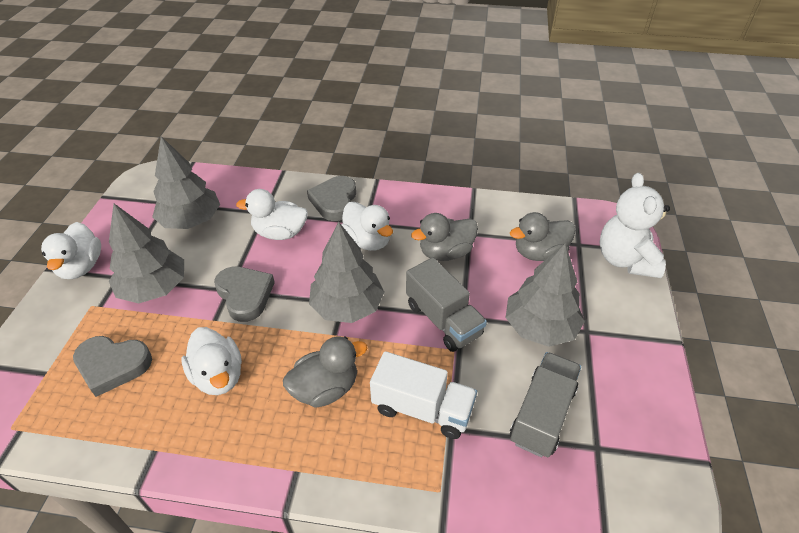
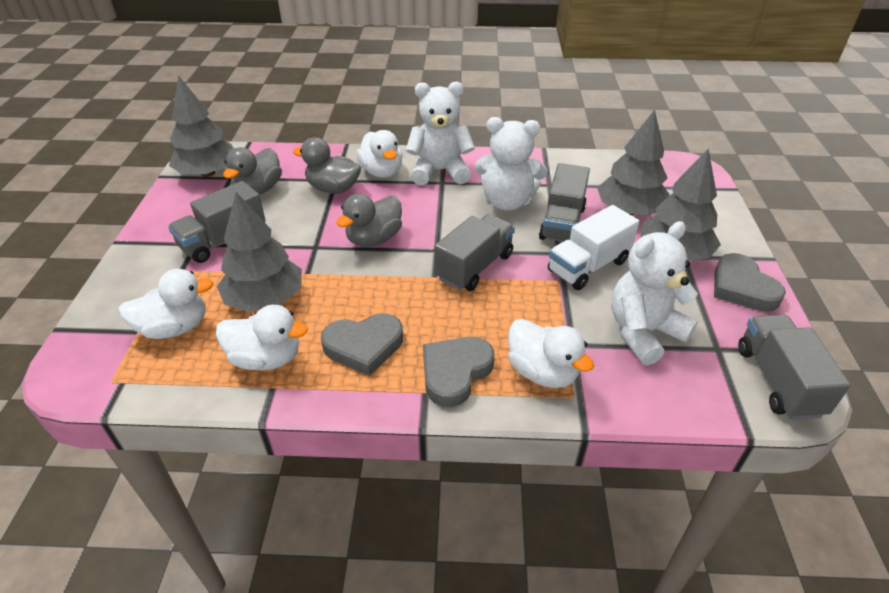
grey truck: [406,257,487,352] [510,352,581,457] = 2 -> [168,181,266,263] [434,214,515,291] [539,163,590,242] [738,315,851,420] = 4
white teddy bear: [599,173,670,278] = 1 -> [406,82,475,185] [475,117,547,211] [611,221,698,365] = 3

